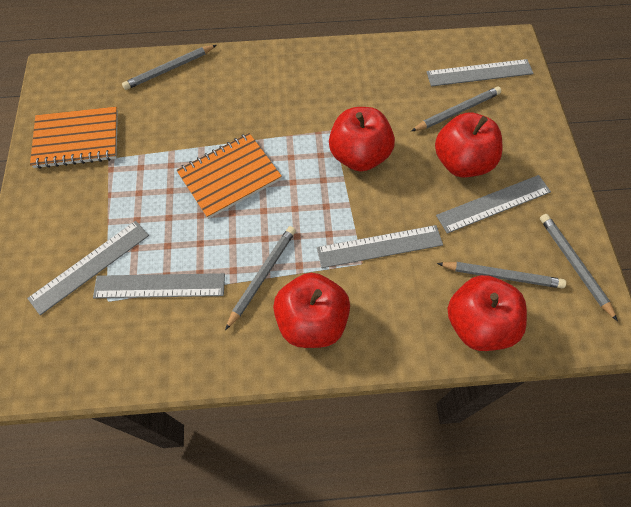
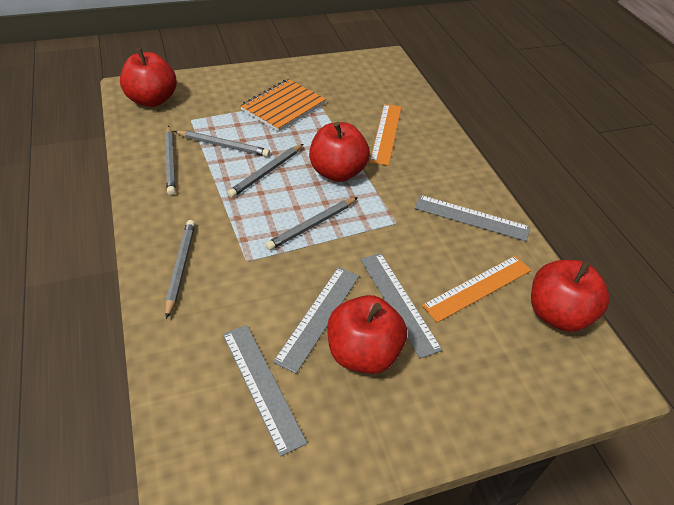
grey ruler: [27,221,149,315] [93,273,225,298] [317,225,443,268] [426,59,534,87] [436,175,551,234] = 5 -> [223,325,307,457] [273,267,359,374] [360,253,442,359] [414,195,530,241] = 4
orange notebook: [30,107,118,169] [176,133,282,219] = 2 -> [240,79,326,132] = 1
orange ruler: none = 0 -> [370,104,401,166] [422,256,531,323] = 2

